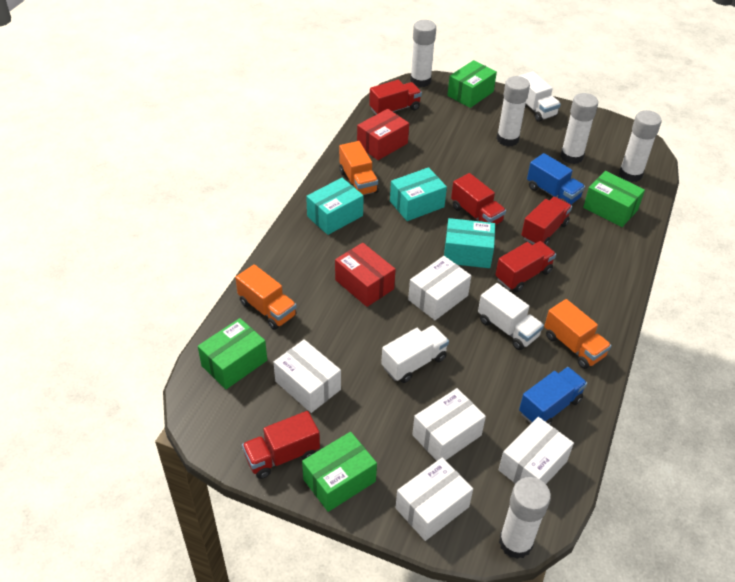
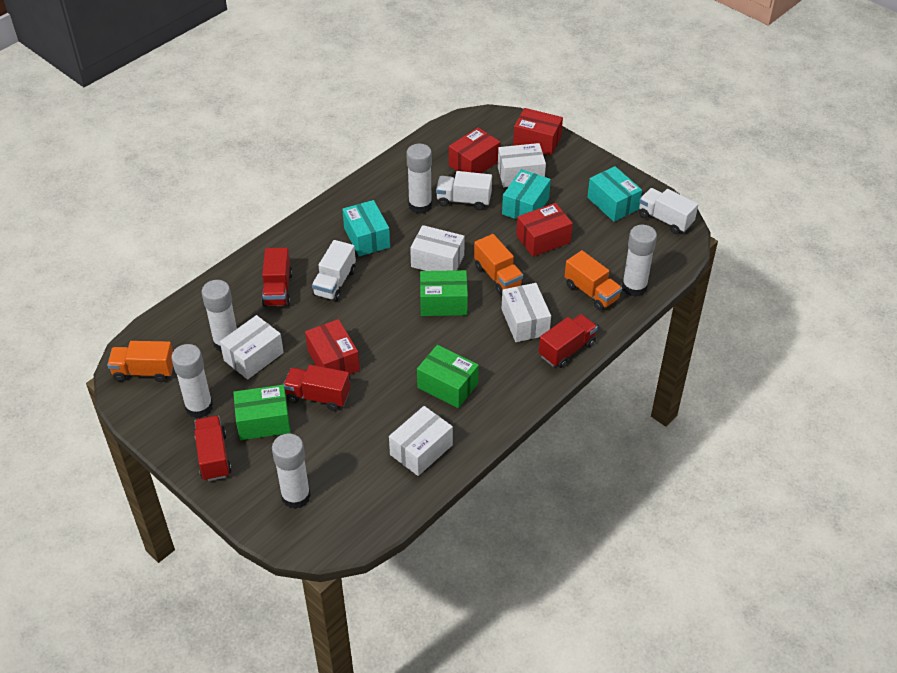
blue truck: [519,367,587,425] [527,153,585,205] = 2 -> none = 0
green box: [198,318,267,389] [302,432,377,512] [447,60,497,108] [583,171,645,227] = 4 -> [233,385,291,440] [417,345,479,408] [420,270,468,316] = 3
red box: [335,243,396,307] [357,109,409,160] = 2 -> [305,319,360,375] [449,127,500,173] [513,108,563,155] [516,203,573,257] = 4
red truck: [242,411,320,479] [369,80,422,115] [451,173,506,225] [495,241,556,292] [521,197,572,245] = 5 -> [194,416,232,481] [262,248,293,307] [283,365,350,411] [539,314,598,368] = 4

